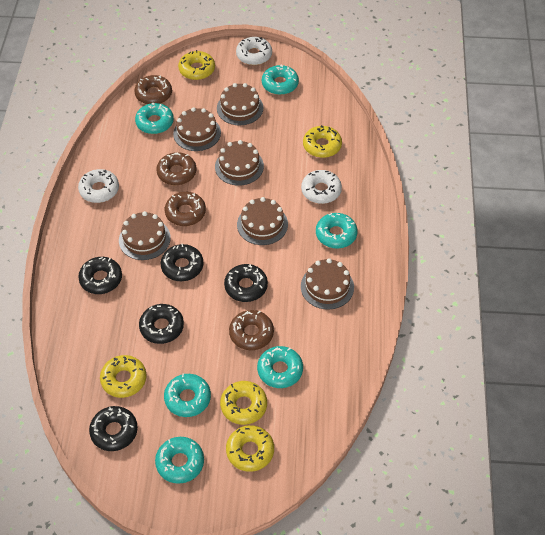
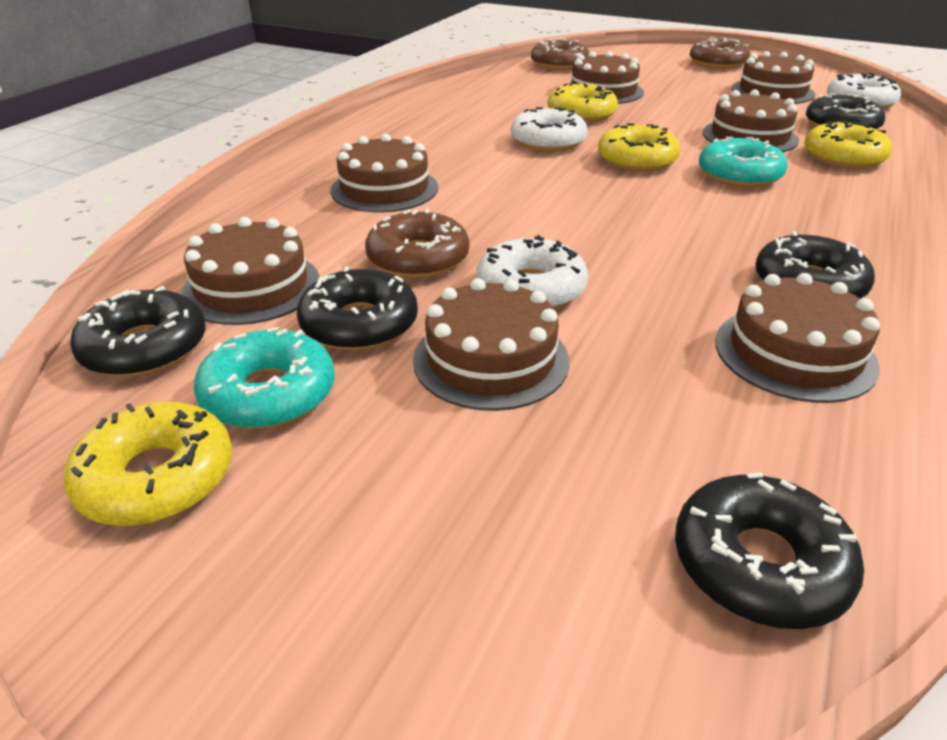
brown cake: [119,211,171,260] [173,107,221,151] [215,140,264,185] [217,83,264,125] [237,197,288,245] [301,258,354,310] = 6 -> [181,217,320,325] [330,134,438,213] [413,278,570,411] [567,51,644,104] [703,89,799,152] [715,273,880,403] [732,51,815,104] = 7
brown donut: [134,75,172,104] [156,152,196,185] [165,192,206,226] [229,310,274,350] = 4 -> [365,209,470,278] [531,38,589,70] [690,37,750,69] = 3
turquoise donut: [135,103,174,134] [155,437,204,484] [164,374,211,417] [257,346,303,388] [262,64,299,95] [316,213,358,248] = 6 -> [194,327,335,429] [699,137,787,188] = 2
yellow donut: [100,355,147,398] [178,50,215,80] [220,381,267,425] [226,425,274,472] [303,125,342,158] = 5 -> [64,402,232,526] [547,82,618,122] [598,123,680,172] [804,120,892,169] = 4

